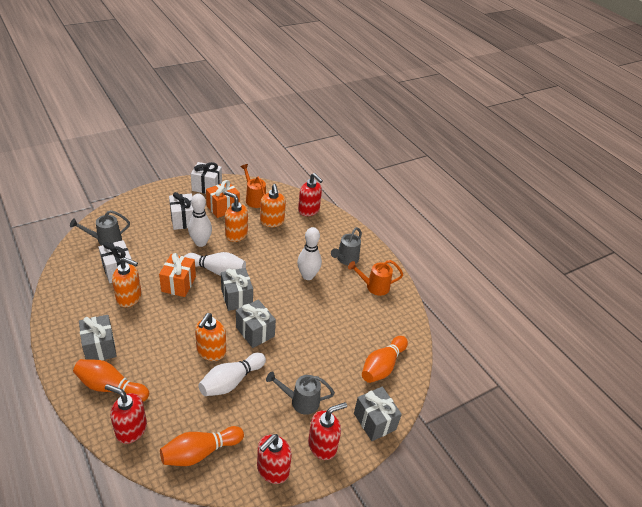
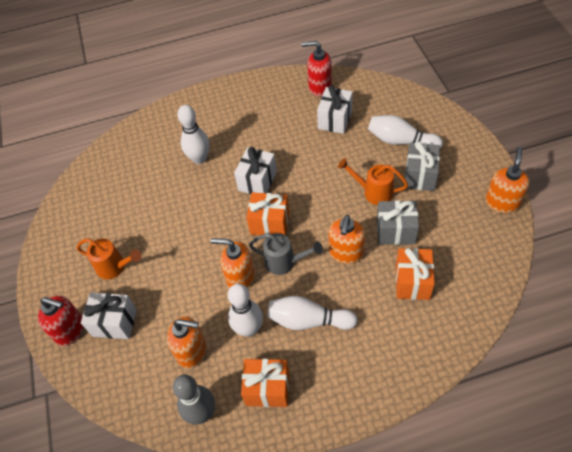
grey bowling pin: none = 0 -> [173,375,215,425] = 1
grey gift: [79,315,117,361] [221,268,253,311] [236,300,276,348] [354,387,402,441] = 4 -> [377,200,419,245] [405,141,440,191] = 2
grey watering can: [70,210,130,246] [266,371,335,415] [331,227,362,265] = 3 -> [249,233,323,275] = 1
orange bowling pin: [73,359,149,401] [160,426,244,466] [362,336,408,383] = 3 -> none = 0
orange gift: [159,253,196,297] [206,180,240,218] = 2 -> [241,359,289,407] [246,192,289,235] [396,248,435,300] = 3
red soap dispenser: [105,384,147,444] [257,434,292,484] [298,173,323,216] [308,402,347,460] = 4 -> [38,296,84,346] [302,41,332,96] = 2

